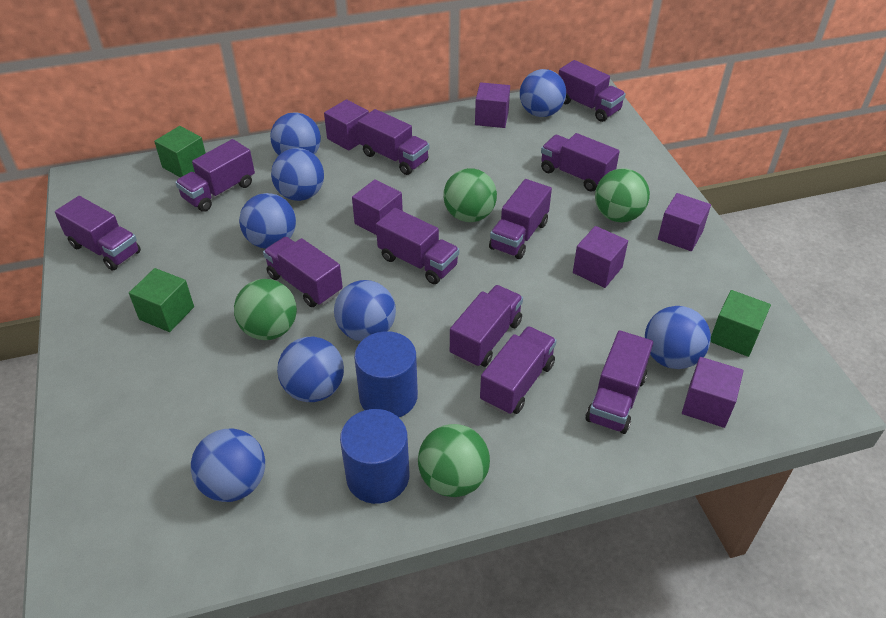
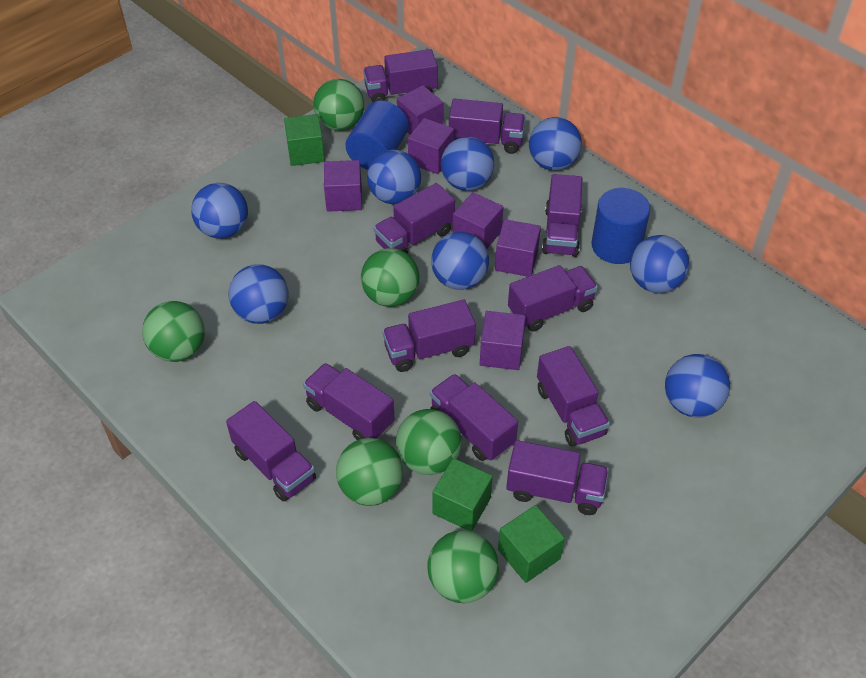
green ball: [234,279,297,340] [418,424,490,497] [443,168,497,222] [595,168,650,222] = 4 -> [142,301,205,362] [313,79,364,131] [336,438,403,506] [361,248,419,307] [396,409,462,475] [427,530,499,603] = 6

